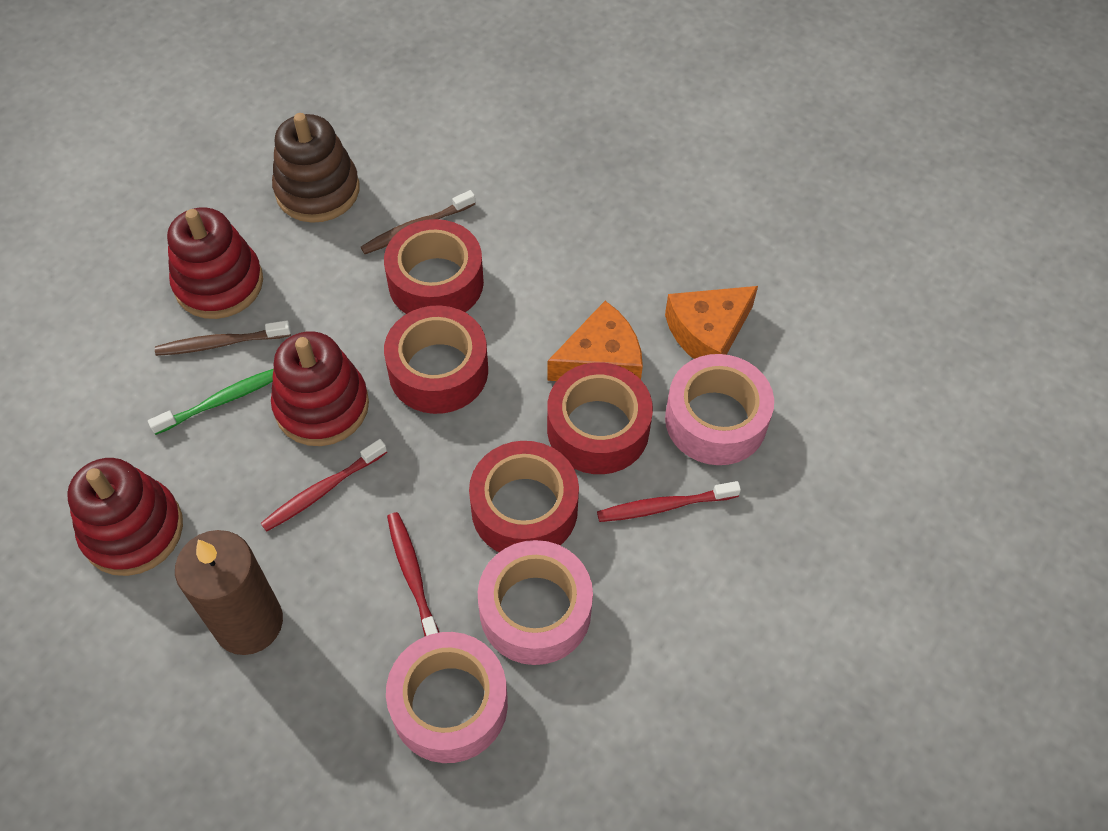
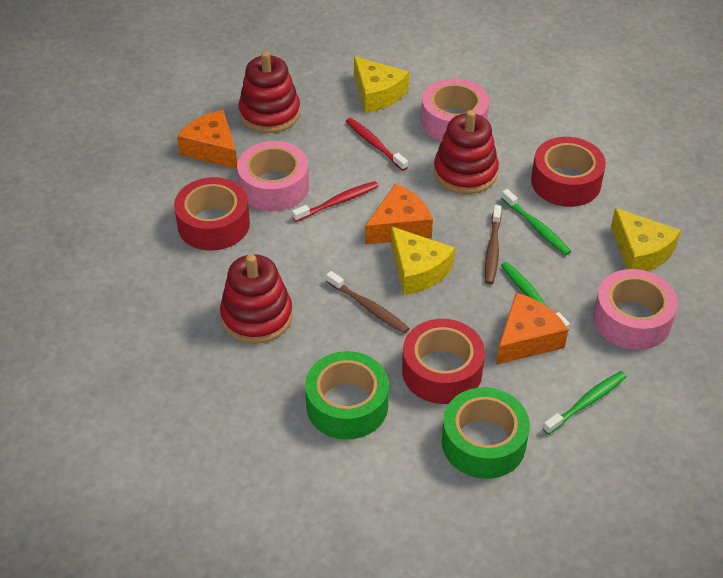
brown candle: [175,530,283,655] = 1 -> none = 0
brown stacking toy: [272,113,359,223] = 1 -> none = 0
green tape: none = 0 -> [305,351,389,439] [442,387,530,479] = 2
green toothbrush: [148,369,274,435] = 1 -> [501,189,571,255] [501,262,570,330] [543,371,627,435] = 3
orange cheese: [547,301,643,381] [665,286,758,359] = 2 -> [177,110,237,169] [365,183,433,244] [496,293,568,365] = 3
red tape: [384,219,484,314] [384,305,488,414] [469,441,579,552] [547,362,653,474] = 4 -> [174,177,250,251] [402,319,485,404] [531,137,606,207] = 3
red toothbrush: [261,439,387,532] [387,512,439,636] [597,481,741,522] = 3 -> [292,181,379,222] [346,118,408,171] = 2
yellow cheese: none = 0 -> [354,57,409,113] [391,226,455,295] [611,208,681,271] = 3

